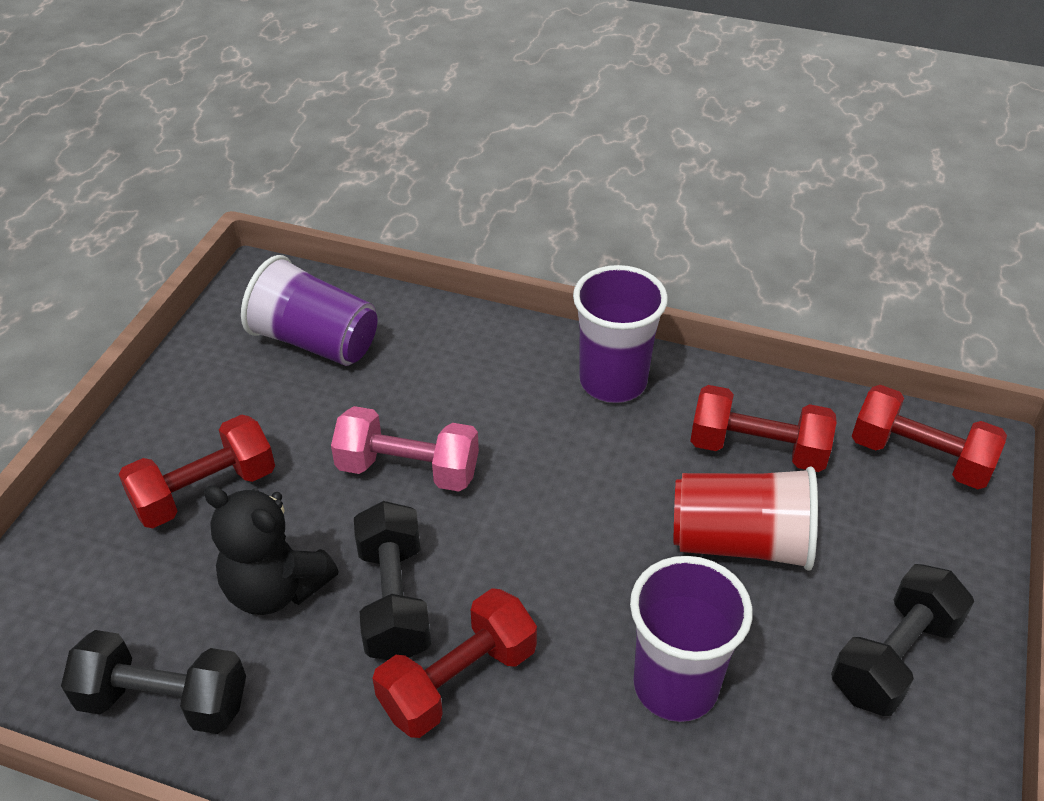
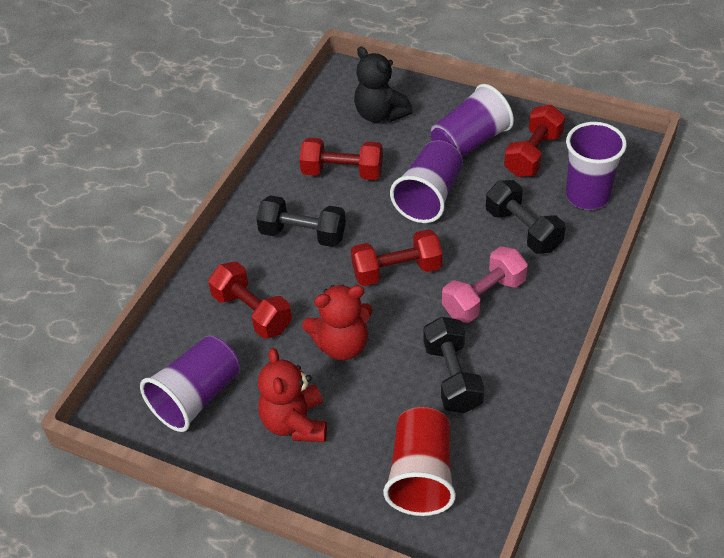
purple cup: [241,255,377,366] [573,265,668,403] [630,556,753,722] = 3 -> [140,336,240,432] [390,140,463,223] [431,84,514,157] [566,122,627,210] = 4
red teddy bear: none = 0 -> [258,348,327,442] [302,285,372,360] = 2

